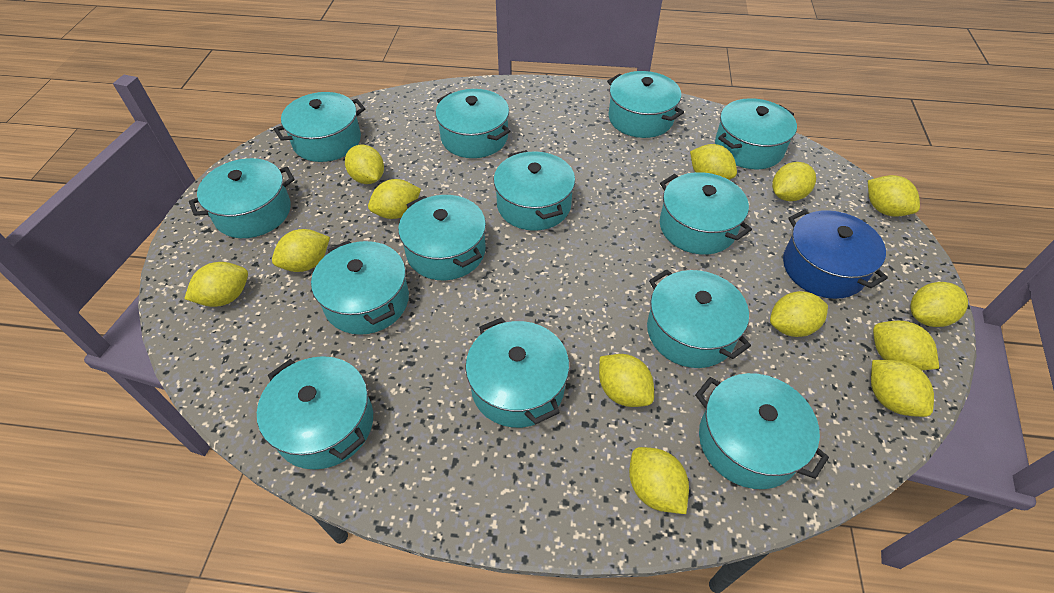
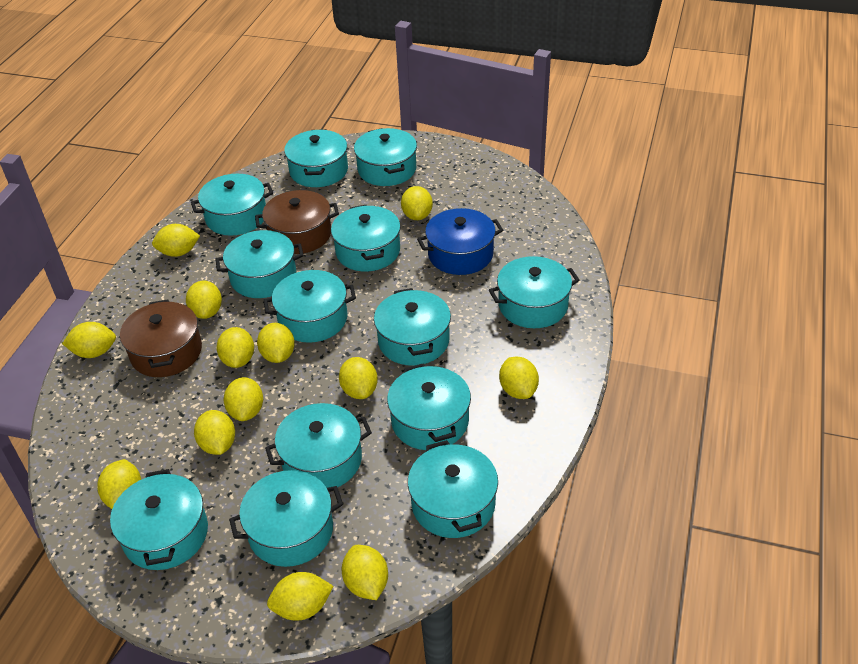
brown pot: none = 0 -> [120,299,202,377] [255,190,339,254] = 2

